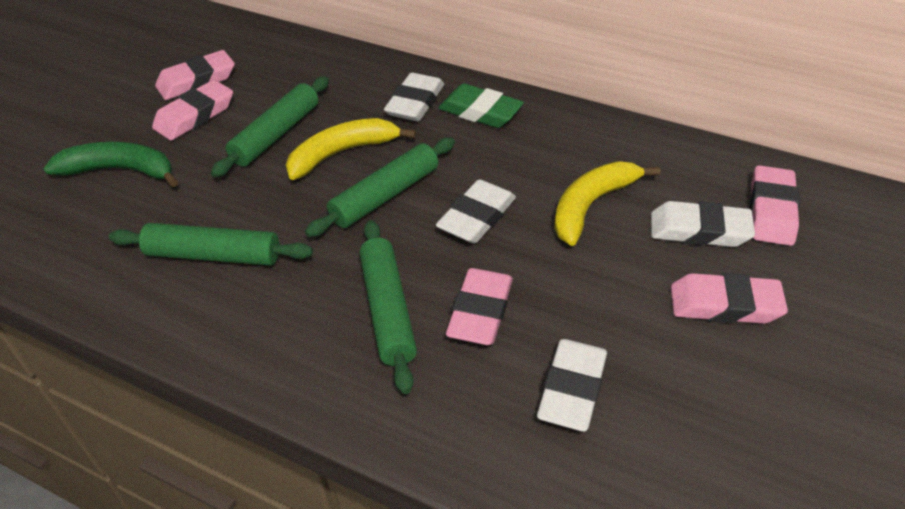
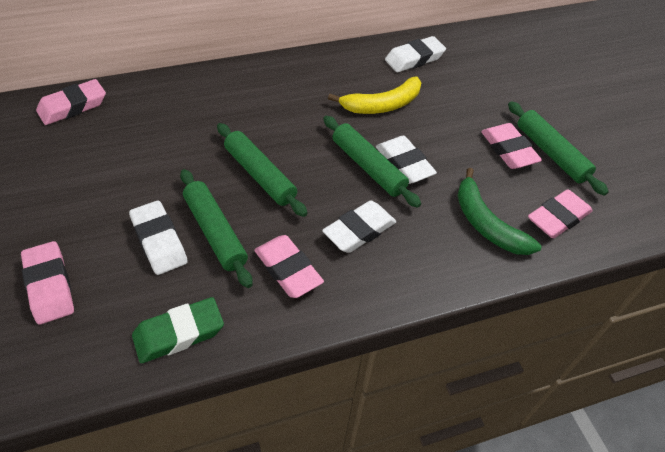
yellow banana: [286,118,416,180] [554,162,660,246] = 2 -> [328,77,422,114] = 1

